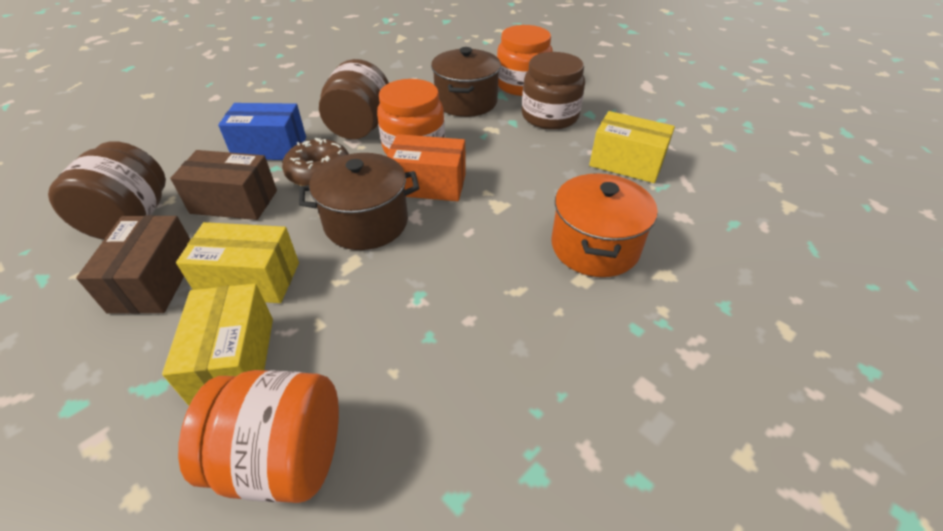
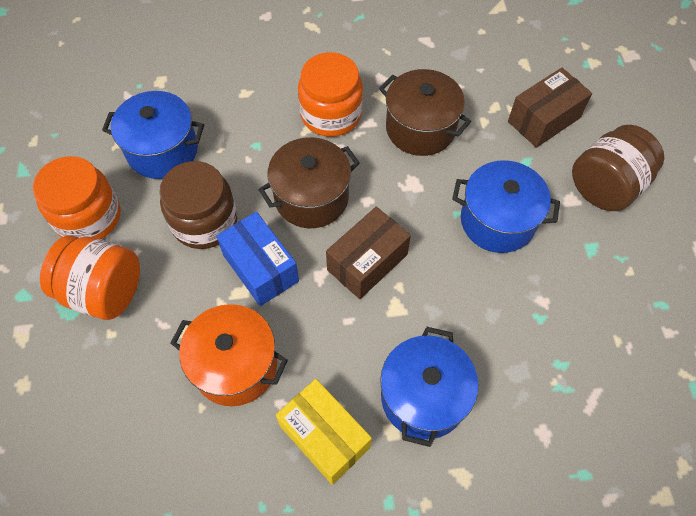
blue pot: none = 0 -> [102,91,204,179] [380,327,479,447] [452,160,560,253] = 3
brown donut: [282,138,349,186] = 1 -> none = 0
brown jar: [48,141,166,240] [319,59,389,139] [522,52,585,130] = 3 -> [160,161,237,249] [572,125,664,211] = 2
orange box: [387,134,466,201] = 1 -> none = 0
yellow box: [162,284,273,406] [176,222,299,303] [589,111,675,183] = 3 -> [276,379,372,485] = 1

